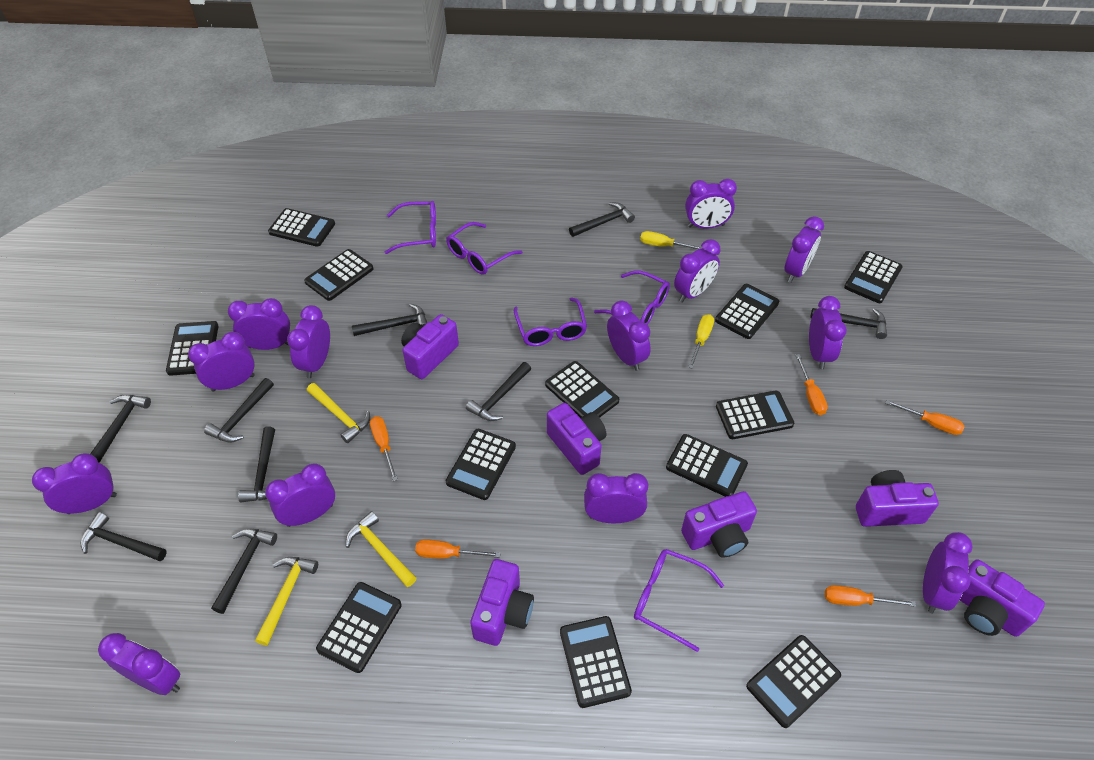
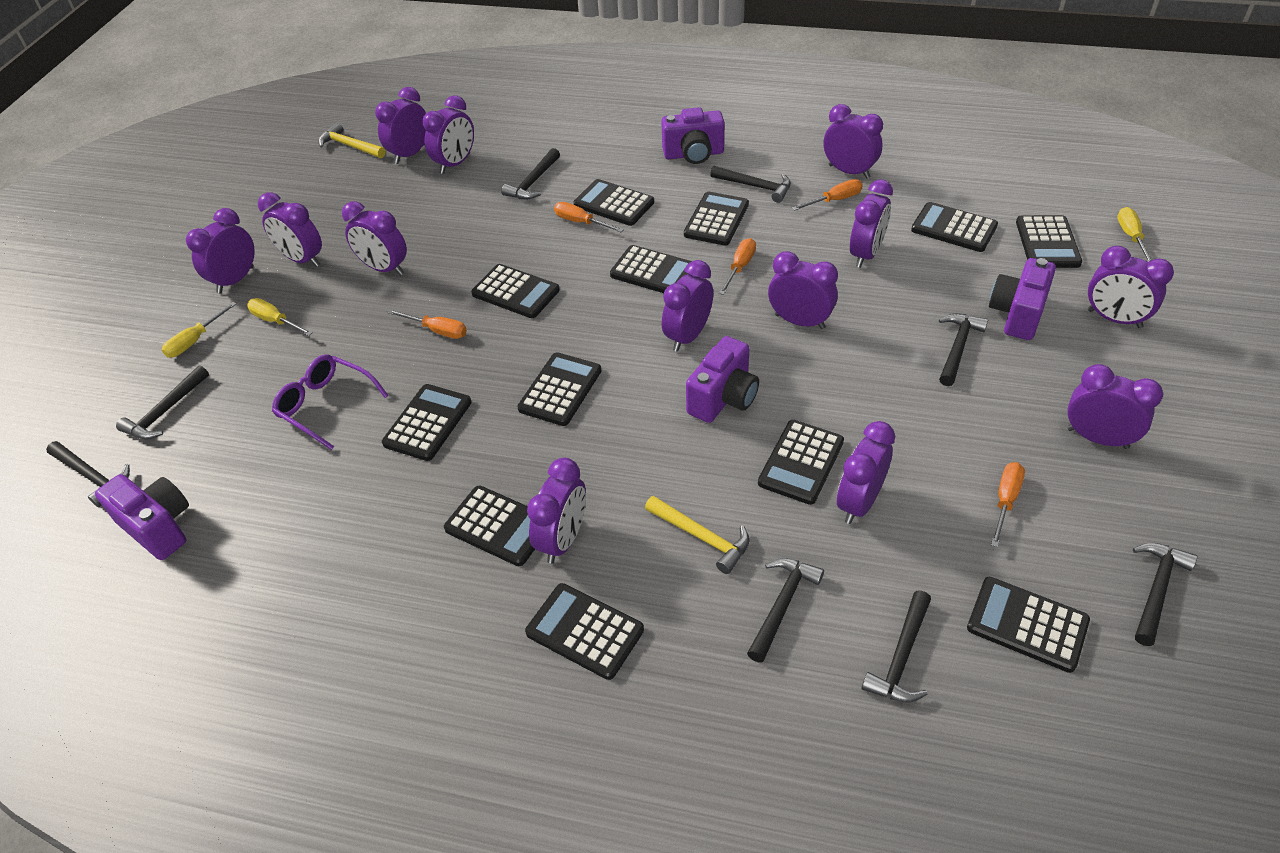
black hammer: [81,512,167,561] [90,395,151,463] [204,378,274,443] [211,529,277,614] [238,426,275,502] [352,304,427,336] [466,362,531,421] [569,202,635,237] [811,308,887,339] = 9 -> [46,441,130,507] [116,365,209,439] [501,148,560,200] [710,166,791,203] [747,558,824,663] [862,591,931,703] [939,313,988,386] [1133,543,1198,646] = 8
purple camera: [401,314,459,379] [470,559,534,646] [547,403,606,475] [681,491,757,558] [856,470,939,527] [960,559,1045,637] = 6 -> [95,474,189,560] [661,107,725,164] [686,336,759,423] [989,258,1056,340] = 4
purple glasses: [385,201,436,254] [446,222,523,275] [514,297,587,346] [594,270,670,325] [634,549,724,652] = 5 -> [272,355,389,450] = 1
yellow hammer: [255,557,318,646] [307,383,370,443] [346,511,416,587] = 3 -> [319,123,385,158] [645,496,750,574] = 2
yellow screwdriver: [640,231,702,249] [688,314,714,369] = 2 -> [162,302,236,358] [247,298,313,336] [1117,207,1151,262] = 3

